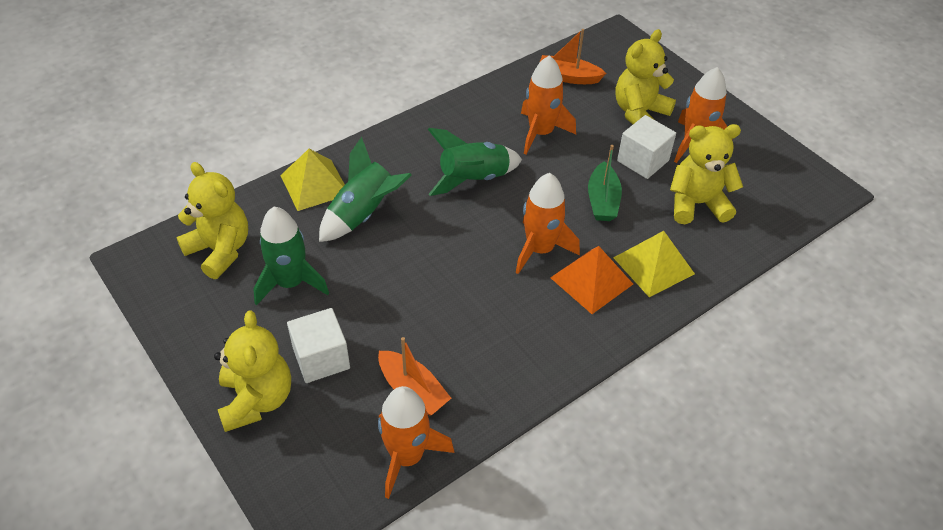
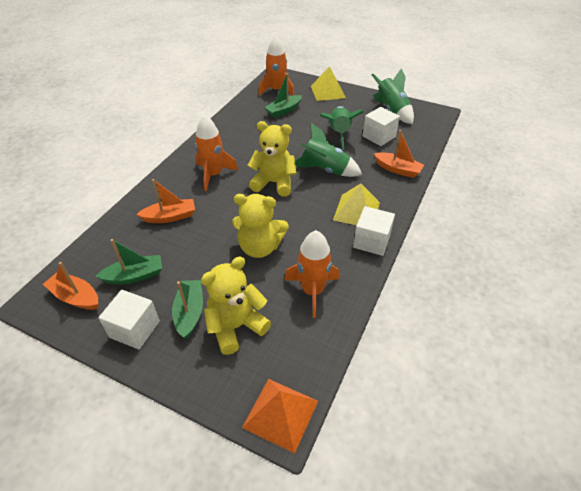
green boat: [588,145,622,221] = 1 -> [96,239,162,285] [172,280,203,339] [264,73,302,118] = 3
orange boat: [378,337,451,416] [539,29,606,84] = 2 -> [43,262,98,310] [136,179,195,223] [374,130,424,178] = 3
orange rocket: [378,386,454,499] [516,173,580,274] [521,55,576,155] [674,67,727,163] = 4 -> [195,115,238,191] [258,35,294,96] [284,230,340,318] = 3
white cube: [287,308,350,383] [617,115,676,179] = 2 -> [99,290,160,349] [353,206,395,256] [363,107,400,146] = 3
yellow teddy bear: [176,162,248,279] [214,311,291,432] [615,29,676,125] [670,124,743,224] = 4 -> [201,257,271,355] [232,194,289,258] [247,121,297,197] = 3

